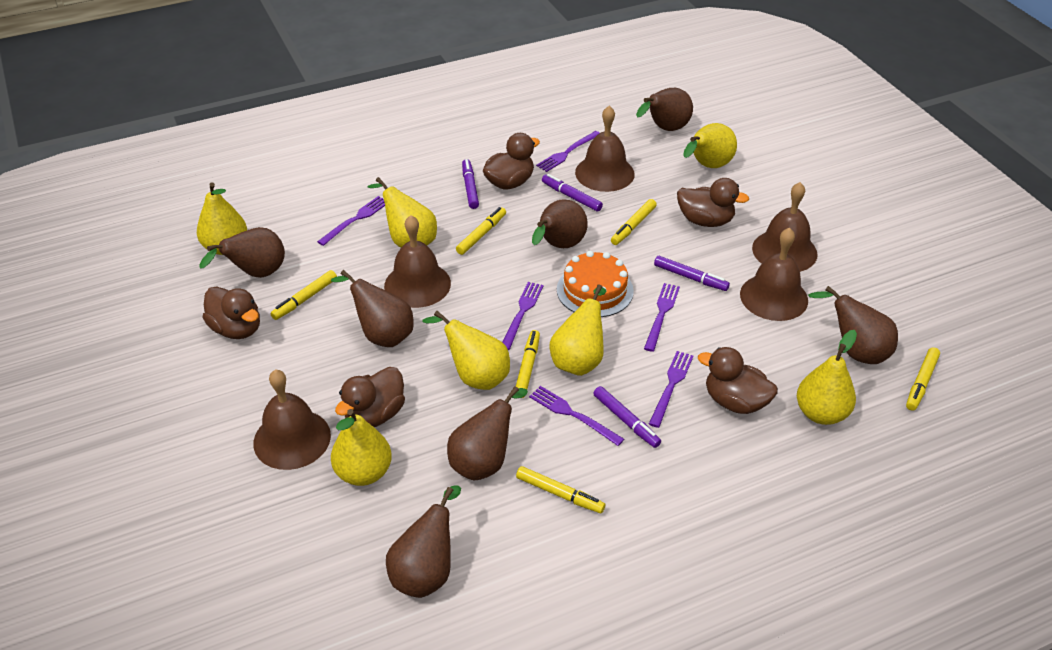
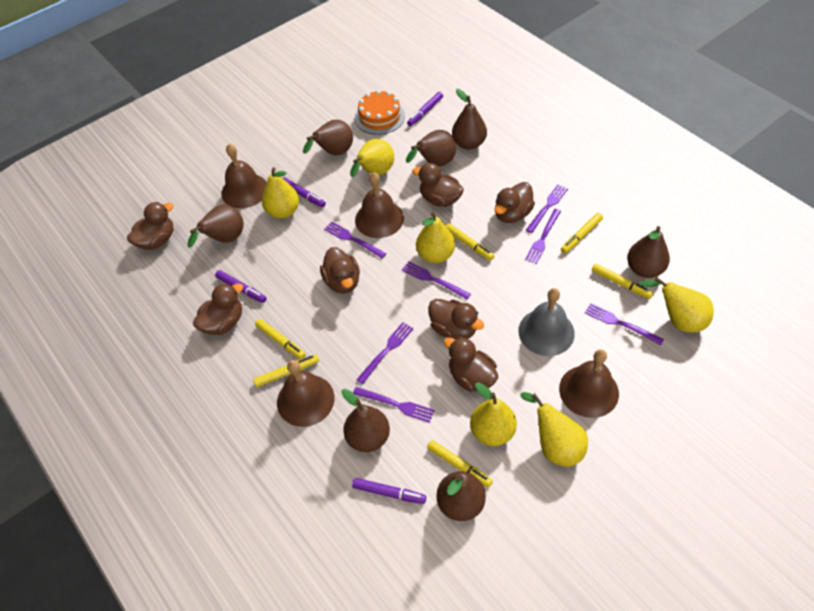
brown bell: [253,369,331,470] [384,215,451,308] [575,106,635,192] [740,228,808,321] [752,182,818,272] = 5 -> [221,144,267,208] [277,360,335,427] [355,172,404,238] [559,349,619,418] = 4
brown duck: [202,286,260,339] [335,367,405,427] [483,133,540,189] [677,178,749,227] [698,347,778,414] = 5 -> [127,202,174,250] [193,283,243,335] [320,247,360,294] [412,163,464,207] [428,299,484,339] [444,337,498,392] [495,182,535,223] = 7
grey bell: none = 0 -> [518,288,575,356] = 1
purple fork: [317,196,385,246] [503,282,544,350] [529,386,624,446] [536,131,600,172] [644,283,680,352] [649,351,693,428] = 6 -> [324,222,386,258] [353,387,435,423] [356,322,414,384] [402,261,471,299] [525,209,561,264] [526,184,568,233] [585,303,664,345] = 7
yellow pear: [197,183,247,255] [331,409,392,486] [368,177,437,247] [422,311,510,390] [550,284,606,376] [683,123,737,168] [797,330,857,425] = 7 -> [262,167,299,219] [350,139,394,177] [416,213,455,263] [470,383,517,446] [520,392,588,467] [640,277,714,333] = 6

